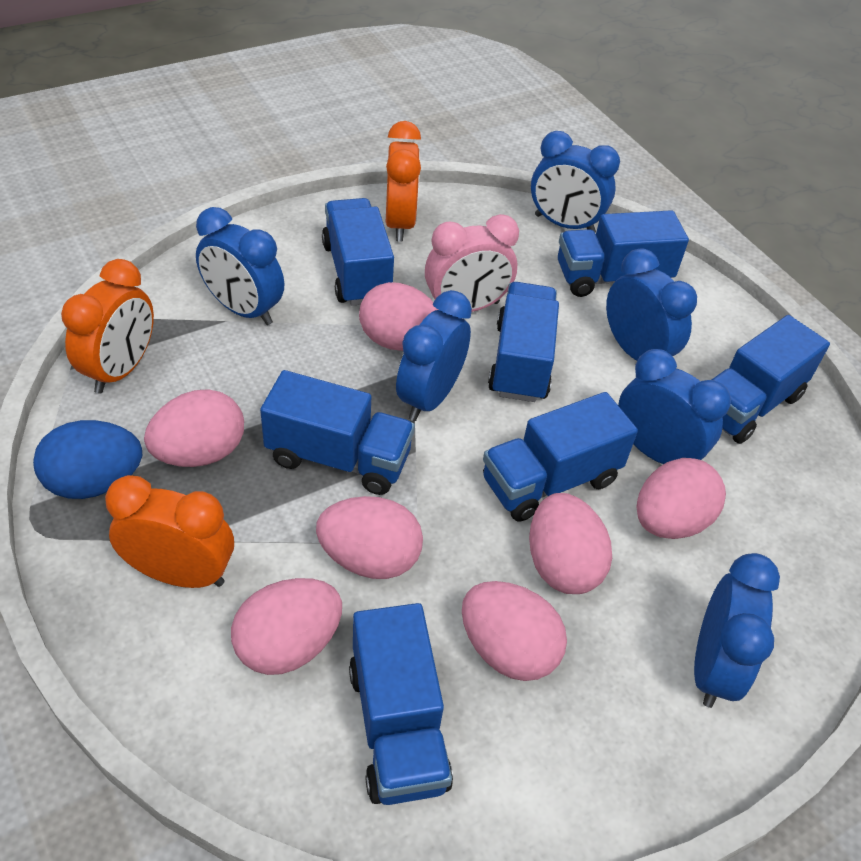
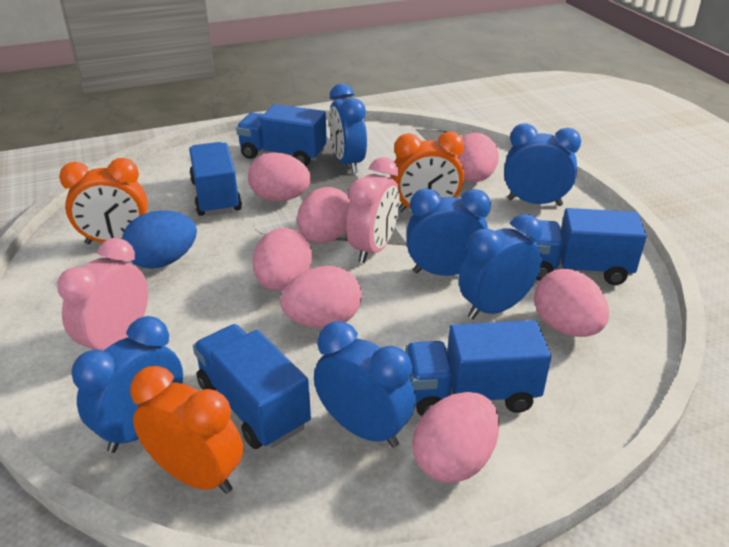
blue truck: [260,370,415,495] [322,198,394,306] [349,603,453,805] [483,392,638,522] [488,282,559,402] [558,210,689,297] [712,315,830,444] = 7 -> [189,142,242,216] [193,324,311,449] [236,104,327,166] [405,320,551,416] [526,208,647,285] = 5
pink clock: [425,214,519,312] = 1 -> [57,238,148,351] [346,157,400,263] = 2

